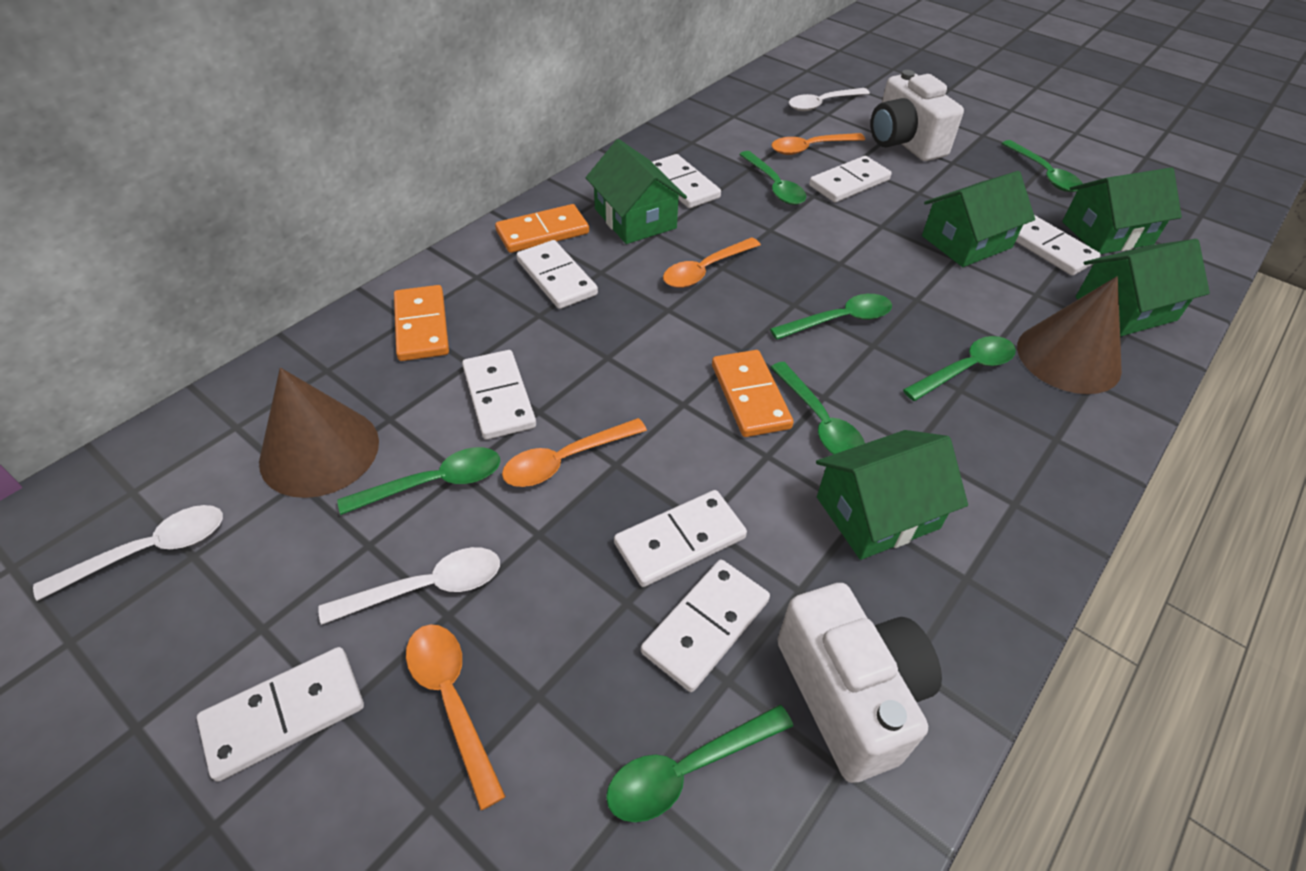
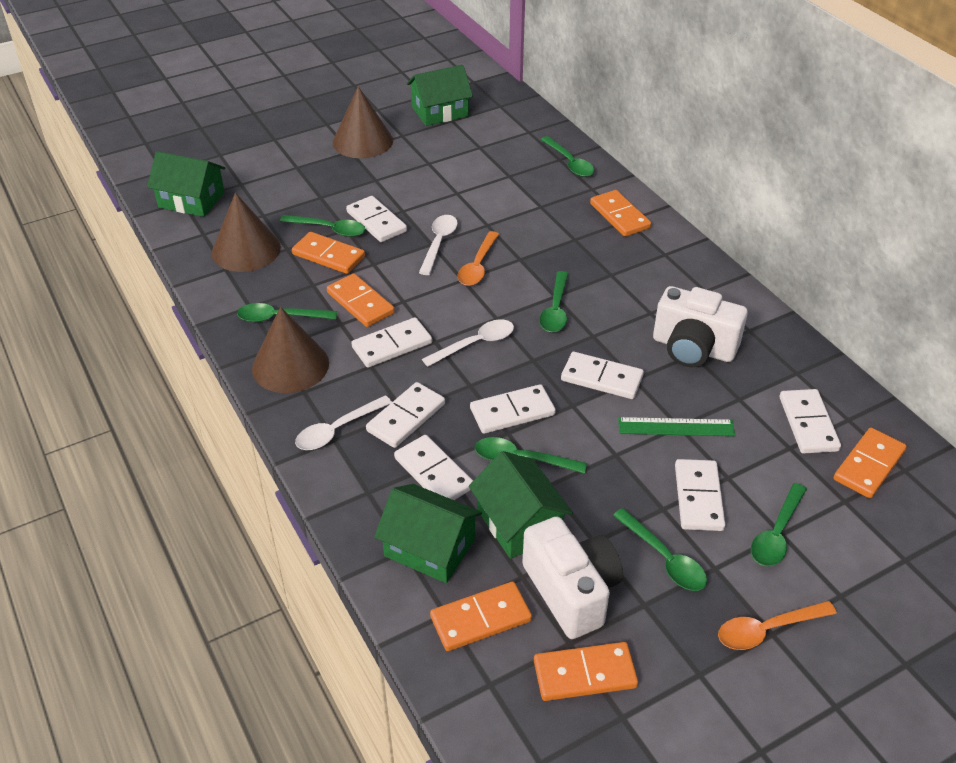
brown cone: [259,368,379,498] [1017,276,1122,394] = 2 -> [212,192,281,272] [252,307,329,393] [333,86,393,158] = 3
green house: [586,139,687,244] [816,430,968,560] [922,171,1035,267] [1062,167,1182,254] [1076,239,1210,337] = 5 -> [147,151,225,217] [374,484,482,583] [407,65,473,126] [469,451,573,559] = 4
green ruler: none = 0 -> [618,417,735,436] = 1
orange domino: [394,285,449,361] [495,204,589,253] [712,350,794,437] = 3 -> [292,232,365,274] [327,273,395,327] [430,582,532,651] [534,642,638,701] [590,190,651,237] [834,428,907,498] = 6
orange spoon: [406,624,506,810] [502,418,647,487] [663,237,761,288] [771,133,865,155] = 4 -> [457,231,499,286] [718,601,837,650] = 2

